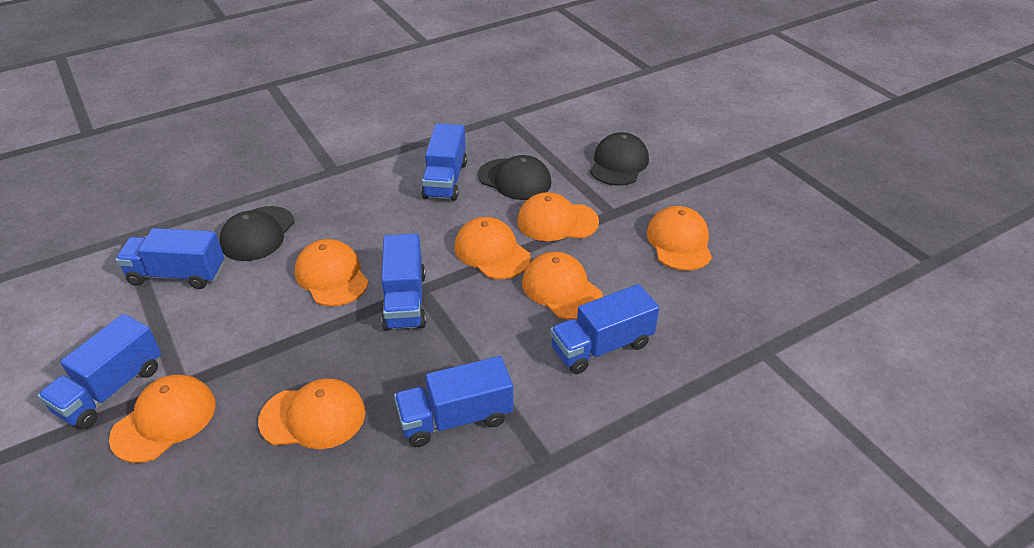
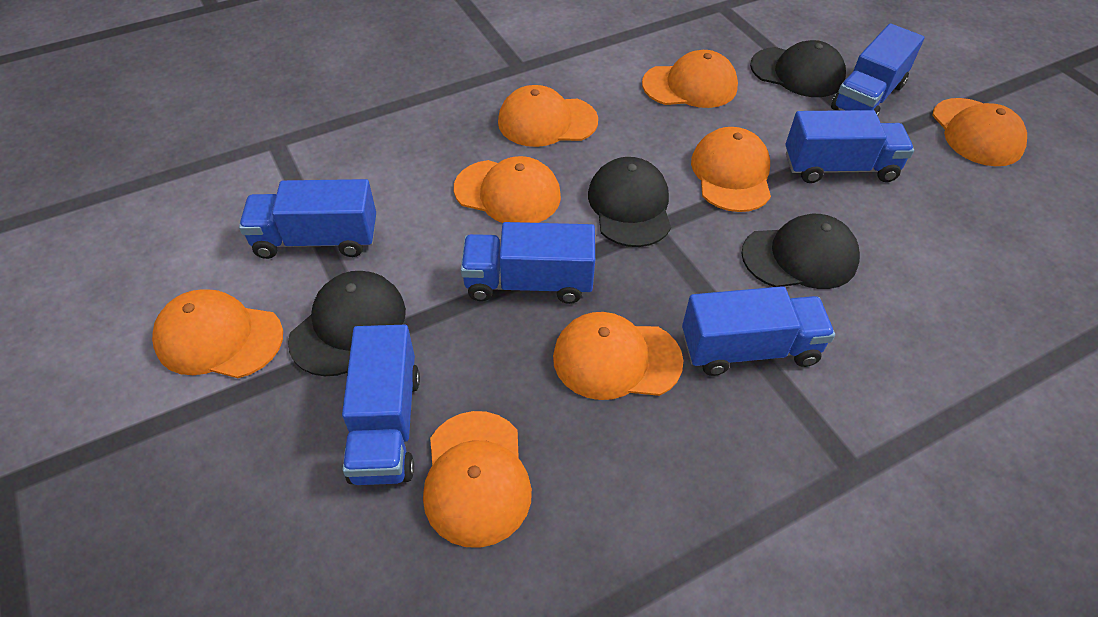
black cap: [219,206,295,261] [478,155,552,200] [590,132,649,186] = 3 -> [288,271,406,376] [588,157,671,247] [741,214,860,289] [750,40,846,97] = 4
orange cap: [109,375,215,463] [258,378,365,449] [295,239,369,306] [454,217,531,279] [517,192,599,241] [522,252,603,320] [646,206,712,271] = 7 -> [152,289,283,378] [423,411,532,548] [454,156,561,223] [498,85,598,147] [553,312,683,400] [642,50,738,108] [691,127,771,212] [932,98,1027,166] = 8

